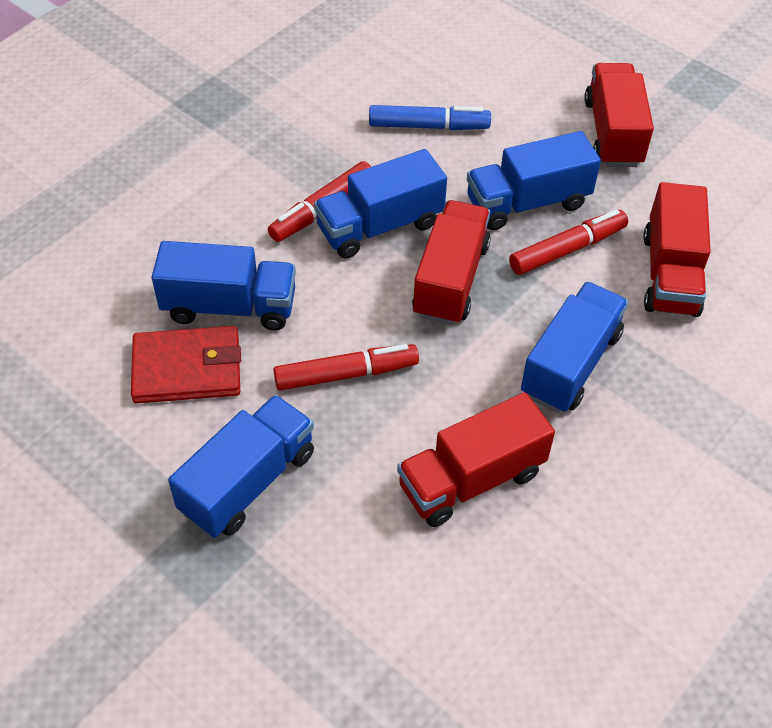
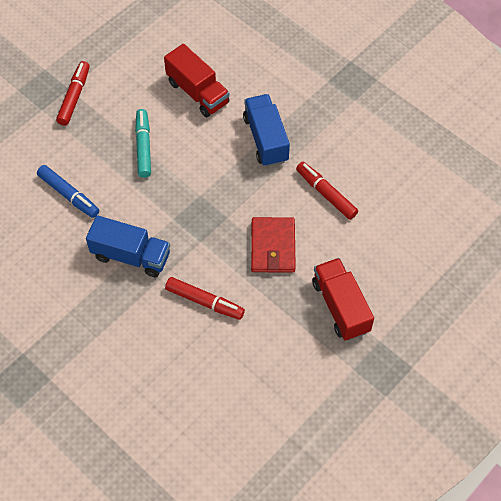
blue truck: [152,241,296,330] [168,395,314,538] [314,149,447,259] [467,131,601,230] [521,282,628,413] = 5 -> [86,215,170,277] [243,94,290,167] = 2
red truck: [397,392,555,527] [412,200,491,325] [584,63,654,167] [643,182,711,317] = 4 -> [164,44,230,117] [312,258,374,341] = 2
turquoise marker: none = 0 -> [135,109,151,178] = 1

